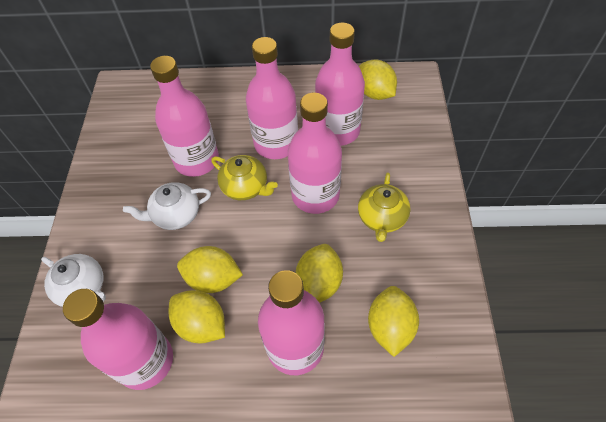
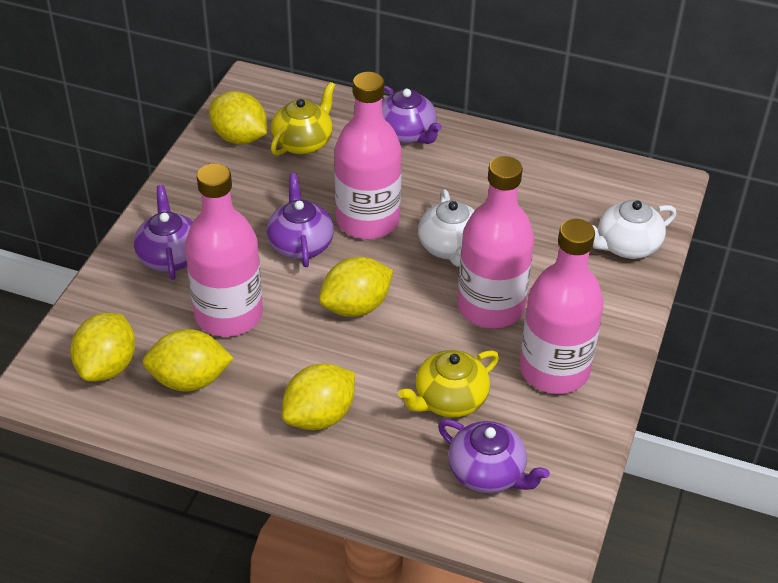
pink bottle: [63,289,173,390] [150,56,219,177] [246,37,298,159] [258,270,325,375] [288,93,342,214] [315,23,365,146] = 6 -> [185,163,263,337] [334,72,402,239] [458,156,534,328] [520,219,604,394] = 4
purple teapot: none = 0 -> [134,185,193,280] [267,173,334,267] [382,86,442,144] [438,419,550,493] = 4

